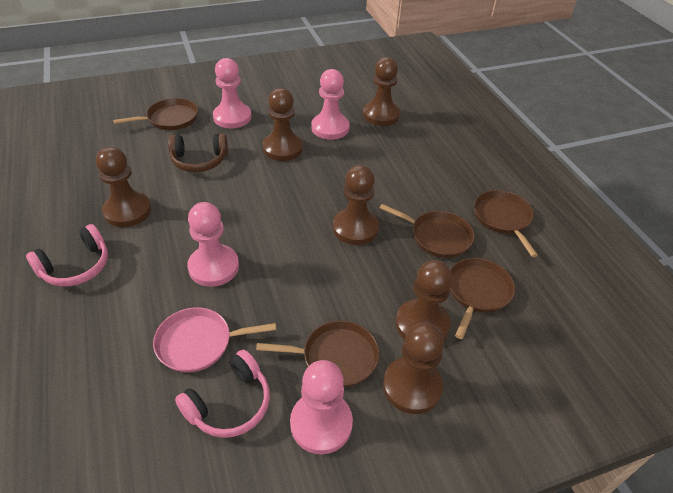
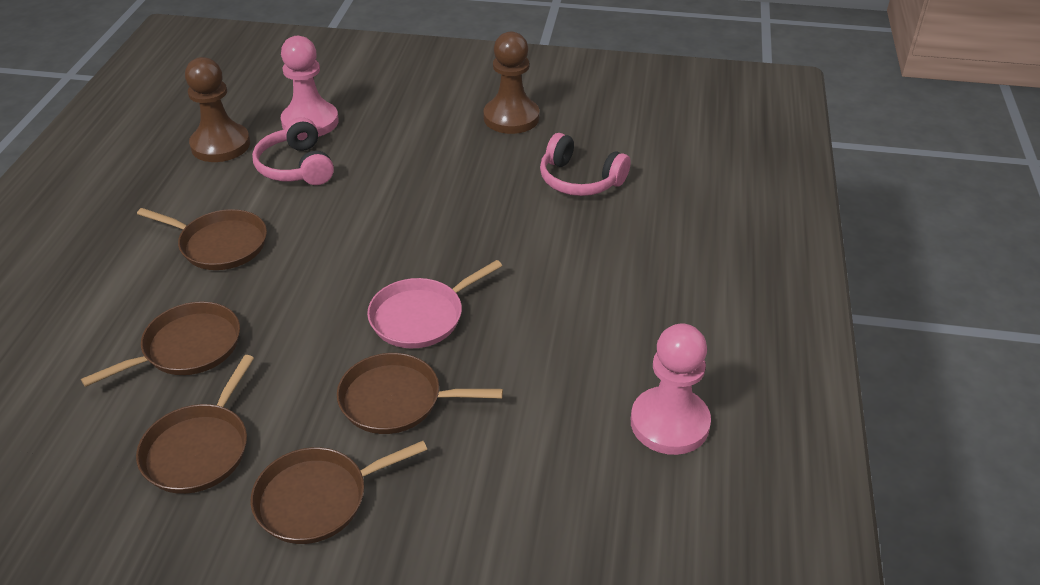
brown headphones: [168,133,228,172] = 1 -> none = 0
brown pawn: [96,147,151,227] [263,88,303,161] [333,165,379,245] [363,57,400,126] [383,323,444,414] [396,260,452,340] = 6 -> [185,57,250,162] [483,32,539,134] = 2
pink pawn: [187,202,239,287] [213,58,251,128] [290,360,353,454] [311,69,350,140] = 4 -> [281,36,339,137] [631,324,711,455] = 2

